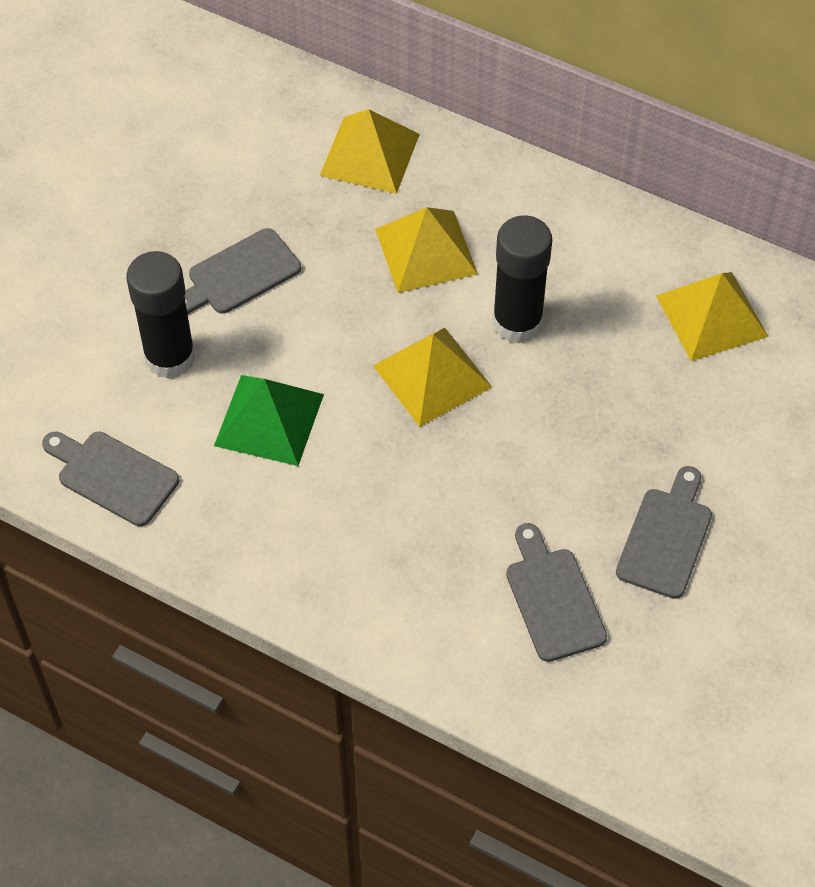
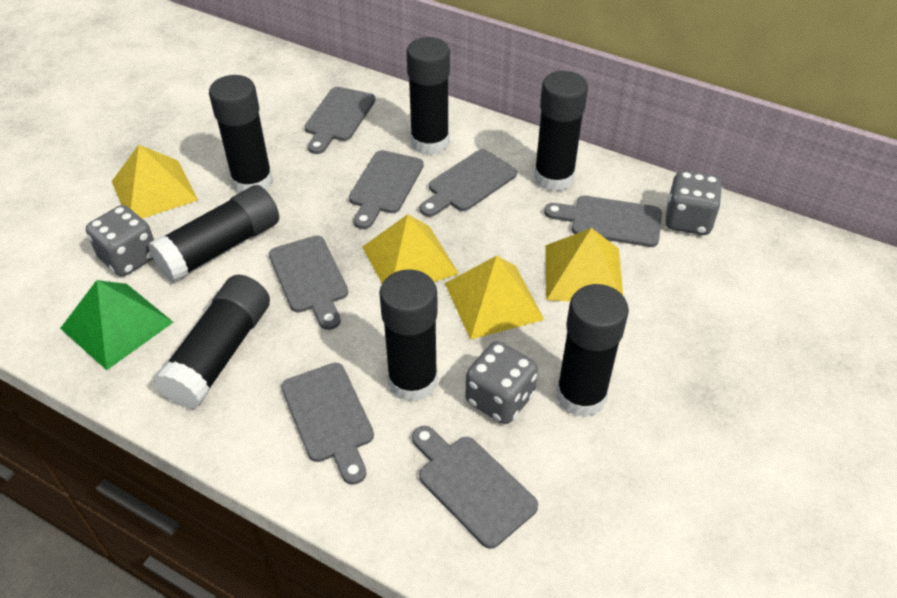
black glue stick: [126,251,196,379] [492,215,552,344] = 2 -> [148,185,279,282] [154,275,270,409] [209,75,273,193] [379,269,438,402] [407,37,450,155] [534,71,588,192] [556,284,629,417] = 7
grey cutting board: [42,432,179,526] [185,228,301,314] [506,523,607,662] [616,466,712,599] = 4 -> [269,236,348,330] [281,363,374,485] [304,87,375,154] [349,150,424,229] [412,426,538,549] [420,149,517,217] [544,196,662,247] = 7
grey dice: none = 0 -> [86,205,154,277] [466,341,538,424] [665,171,722,235] = 3

